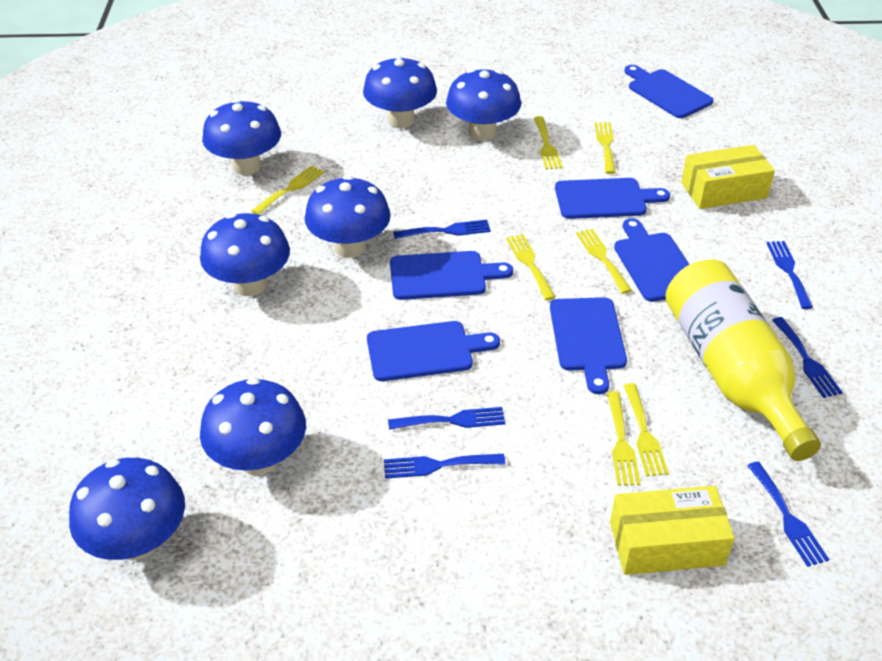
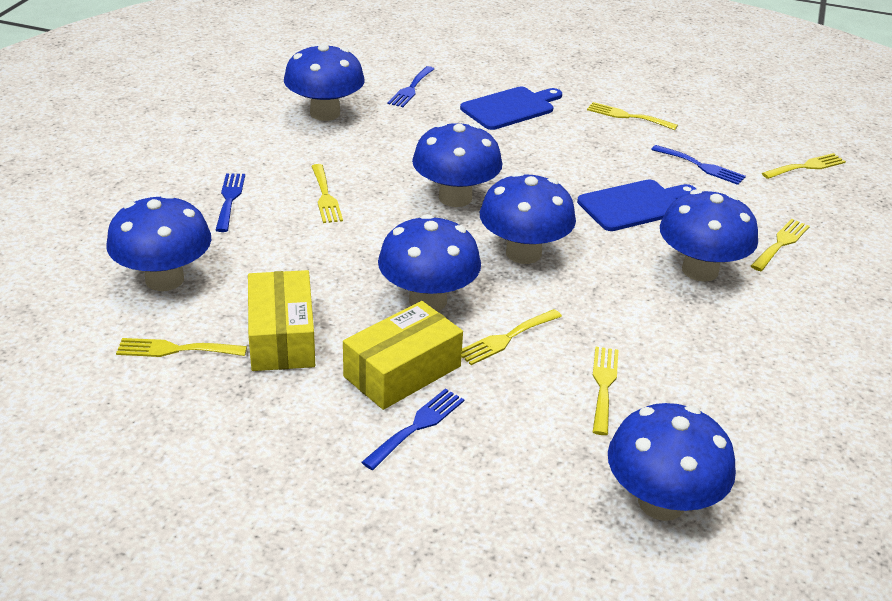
blue cutting board: [367,321,500,381] [390,251,513,300] [550,297,627,394] [555,178,670,219] [614,218,690,302] [624,65,714,118] = 6 -> [460,87,562,130] [577,179,696,231] = 2
blue fork: [384,454,505,479] [388,407,505,430] [393,220,491,239] [747,462,830,567] [767,241,813,309] [772,317,843,398] = 6 -> [215,173,245,232] [361,389,464,470] [388,66,434,107] [651,145,746,185] = 4
yellow bottle: [665,260,821,461] = 1 -> none = 0

